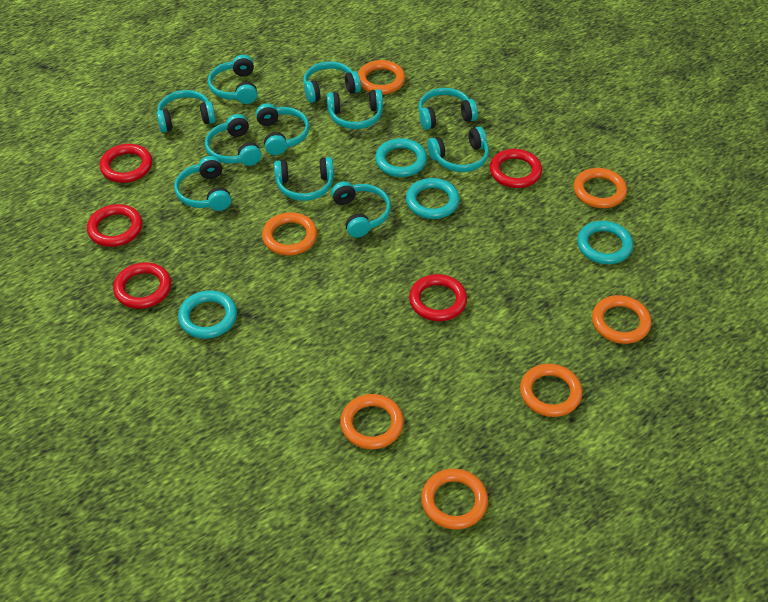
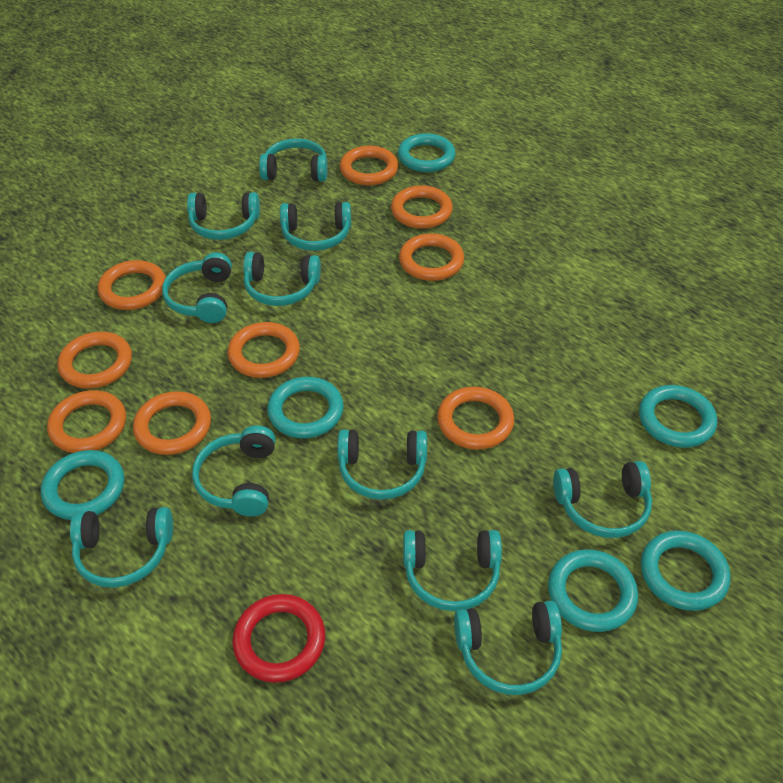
orange ring: [262,212,317,256] [340,394,404,449] [358,60,405,95] [421,469,488,529] [520,364,582,417] [573,168,627,208] [592,295,652,344] = 7 -> [47,390,126,453] [57,332,132,389] [98,260,166,310] [133,391,211,455] [228,322,300,378] [340,146,398,185] [391,185,453,229] [399,233,464,281] [437,387,514,450] = 9
red ring: [87,204,142,247] [100,144,152,183] [113,262,171,309] [409,274,467,321] [490,149,542,188] = 5 -> [232,594,325,683] = 1
turquoise ring: [178,290,237,339] [375,138,427,177] [406,178,460,219] [577,221,633,264] = 4 -> [41,450,124,520] [267,377,344,438] [398,133,456,172] [548,549,638,632] [639,385,717,448] [641,530,731,611] = 6

